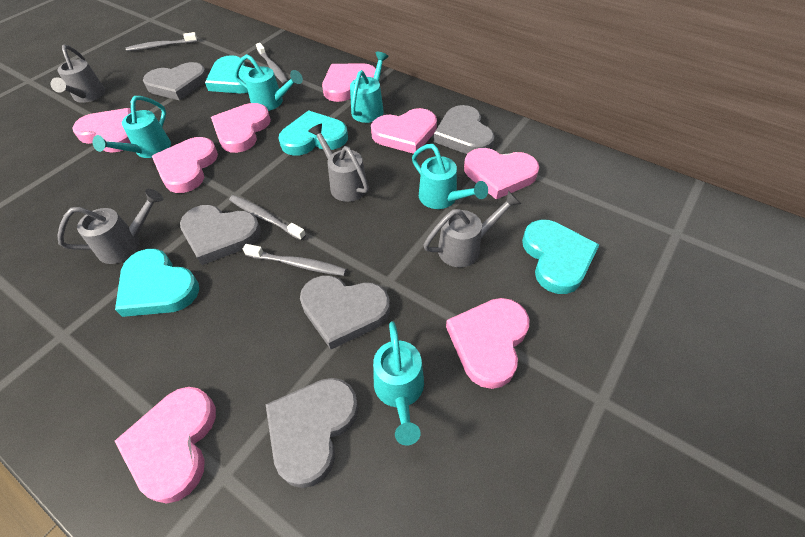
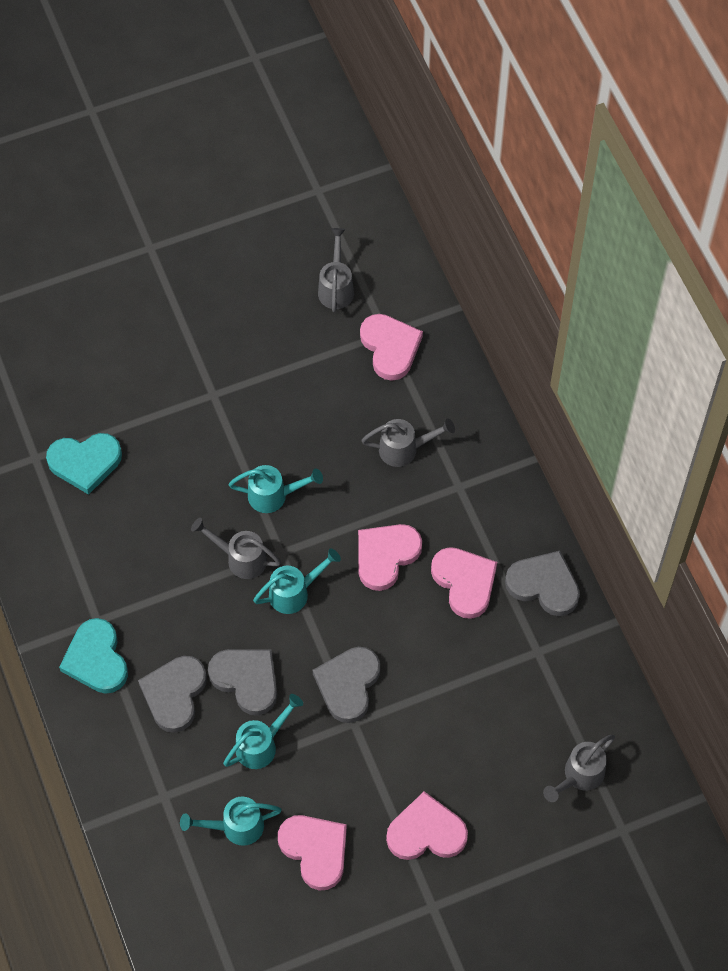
grey heart: [143,62,208,100] [180,205,261,265] [266,378,359,488] [300,275,390,349] [434,105,494,154] = 5 -> [138,656,207,733] [208,649,277,716] [313,647,380,723] [505,551,580,616] = 4
grey toothbrush: [126,32,198,51] [229,195,306,241] [243,244,346,276] [256,43,288,84] = 4 -> none = 0
pink heart: [73,108,131,153] [115,387,216,504] [152,137,218,193] [211,103,271,153] [322,63,376,102] [371,108,437,154] [446,298,529,389] [464,148,539,199] = 8 -> [278,815,347,890] [358,524,422,591] [360,314,423,381] [386,791,468,860] [431,547,497,619] = 5
turquoise heart: [115,249,199,317] [205,55,252,93] [278,110,348,156] [522,220,599,294] = 4 -> [46,433,122,495] [59,618,128,694] = 2
turquoise watering can: [93,96,171,158] [235,54,303,111] [350,52,389,123] [373,321,424,446] [412,144,488,209] = 5 -> [180,797,281,846] [223,694,303,769] [229,465,323,513] [253,548,341,614] = 4

